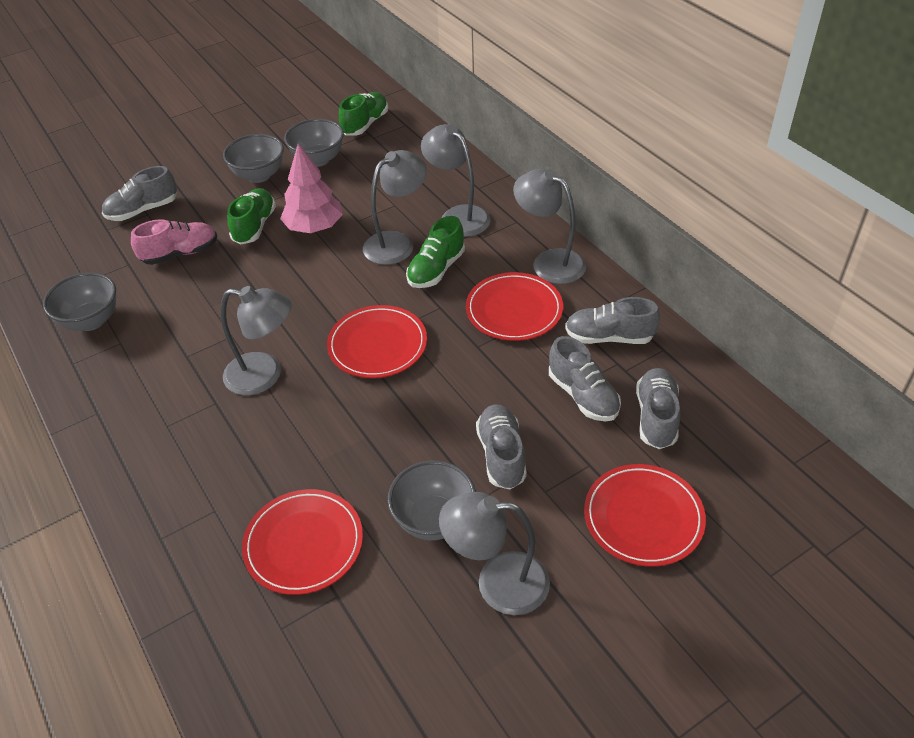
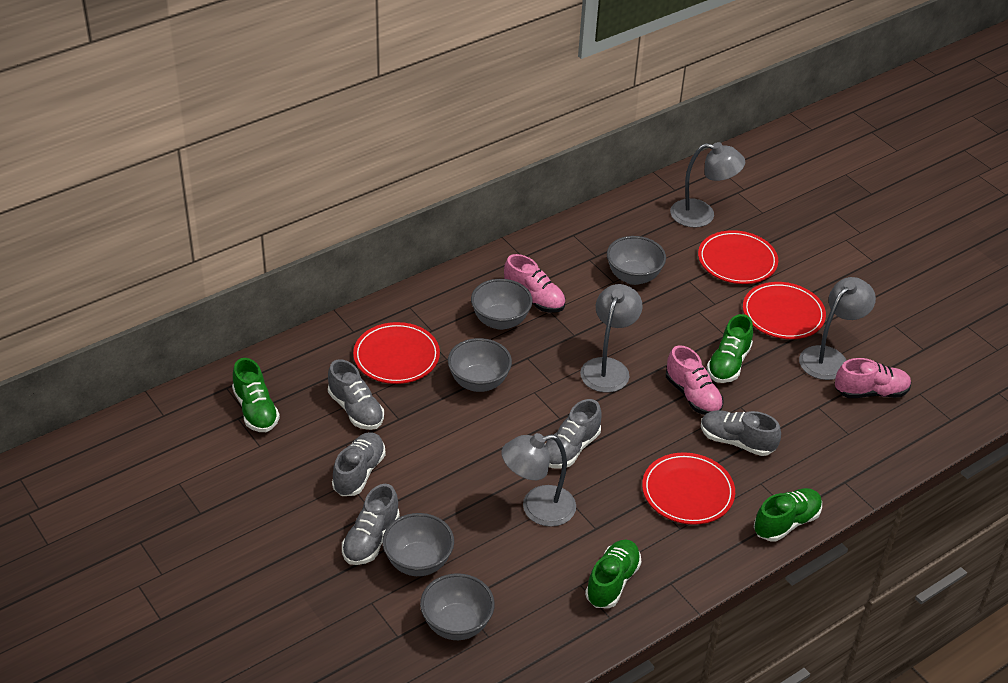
green shoe: [227,188,276,244] [339,92,388,136] [406,216,465,288] = 3 -> [232,358,280,432] [585,539,642,608] [707,314,753,383] [754,488,822,542] = 4
grey bowl: [43,272,116,331] [223,134,284,183] [284,119,344,167] [388,460,476,540] = 4 -> [382,513,454,576] [420,573,495,640] [448,338,512,392] [471,279,533,330] [607,236,666,285] = 5
grey lamp: [221,286,292,395] [363,150,427,265] [421,124,491,237] [439,492,550,615] [513,169,586,284] = 5 -> [501,433,576,527] [580,284,642,393] [670,142,745,228] [799,277,876,380] = 4
pink shoe: [131,219,217,265] = 1 -> [504,254,565,313] [666,345,724,415] [835,358,911,398] = 3
pink tree: [280,144,343,233] = 1 -> none = 0

